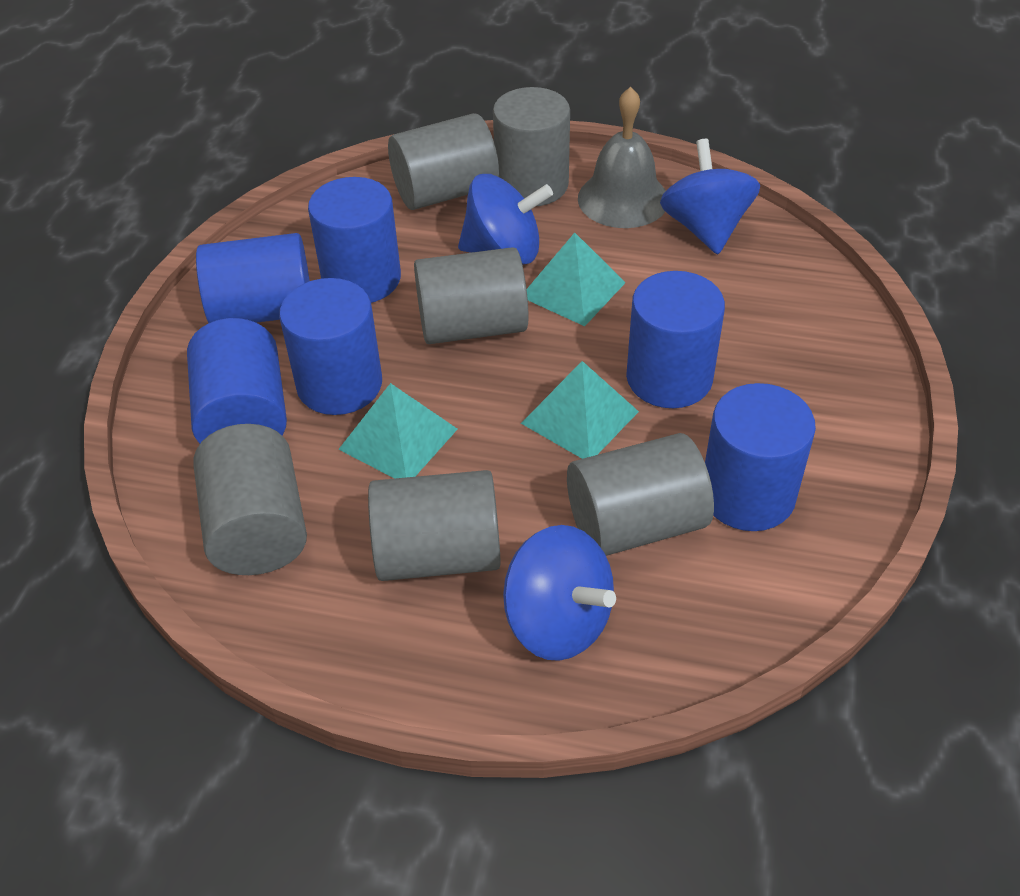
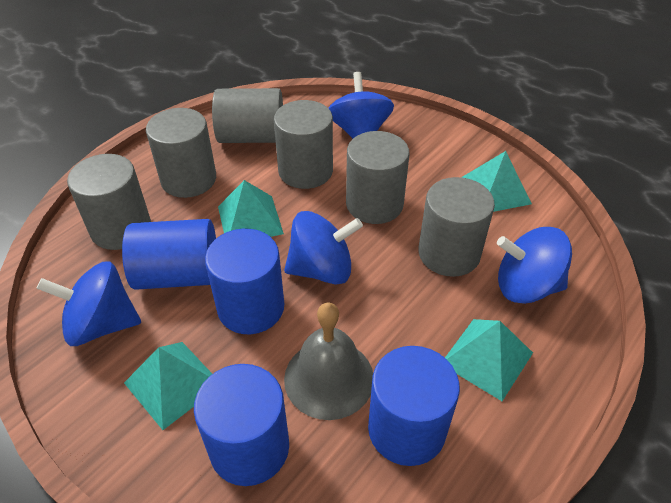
blue cylinder: [187,318,287,444] [196,233,310,323] [279,278,382,415] [308,177,401,303] [626,271,725,408] [705,383,816,531] = 6 -> [122,219,216,290] [194,364,289,486] [205,229,284,334] [368,346,460,466] = 4
blue spinning top: [458,174,553,265] [503,525,616,661] [660,139,760,254] = 3 -> [36,261,141,346] [284,211,363,285] [328,72,394,139] [497,227,572,304] = 4
turquoise pyramid: [338,383,458,479] [521,361,639,459] [527,233,626,326] = 3 -> [124,342,212,430] [218,180,284,237] [445,319,533,401] [461,151,532,212] = 4

